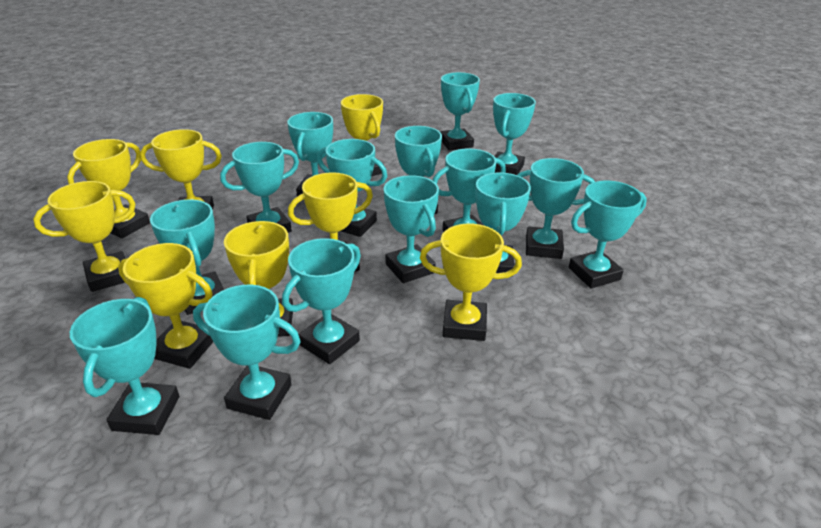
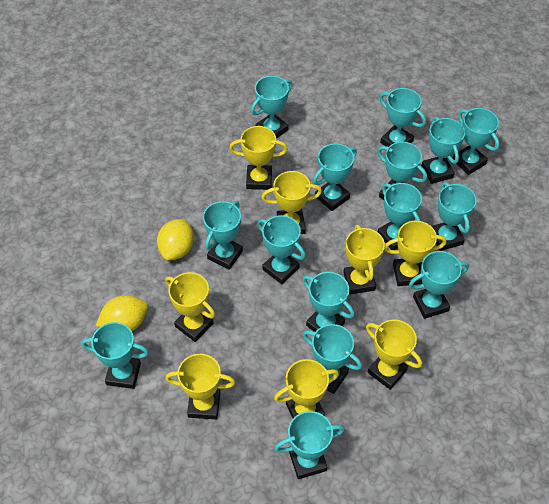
yellow lemon: none = 0 -> [96,295,148,331] [157,219,194,261] = 2

